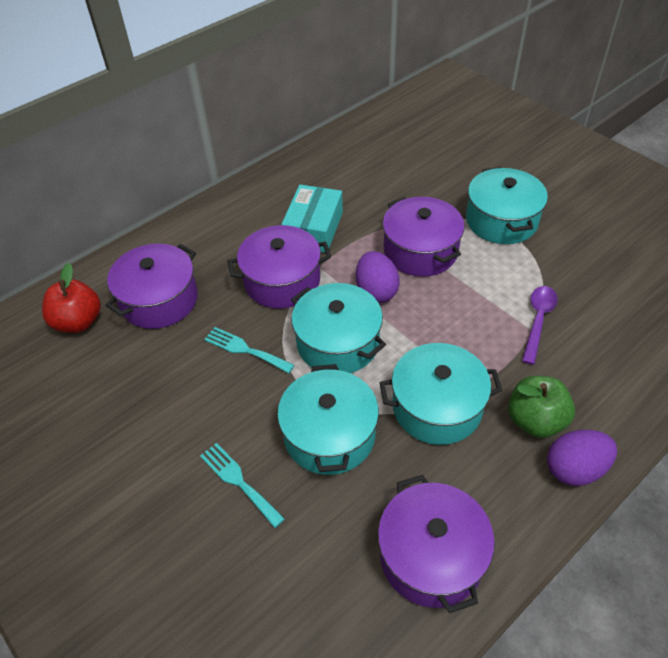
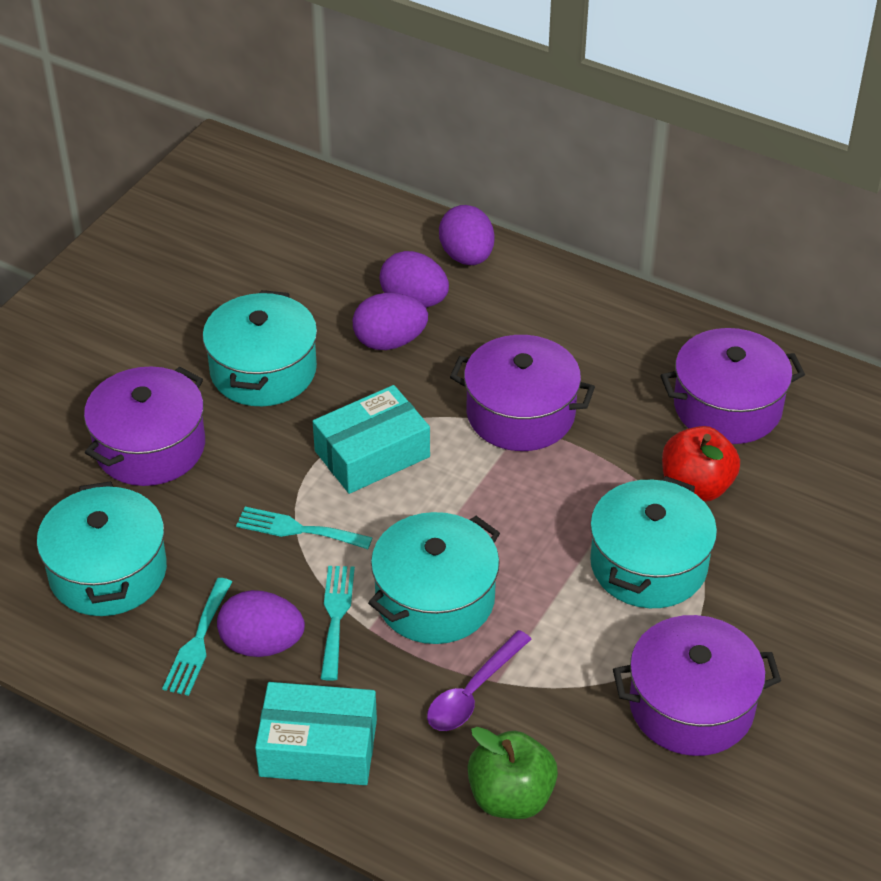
purple egg: [356,251,400,303] [547,430,617,486] = 2 -> [217,590,305,657] [353,293,428,350] [380,251,449,308] [439,205,494,265] = 4
turquoise box: [281,185,343,253] = 1 -> [255,682,377,785] [313,385,430,494] = 2
turquoise fork: [200,443,285,528] [204,327,295,373] = 2 -> [162,578,232,696] [236,507,373,549] [320,566,355,681] = 3

